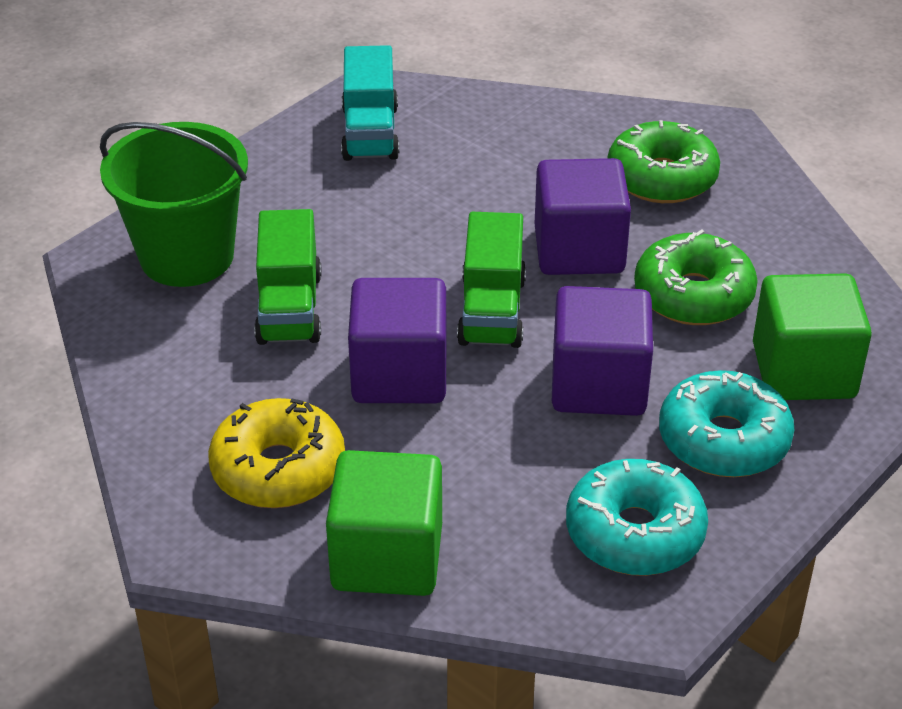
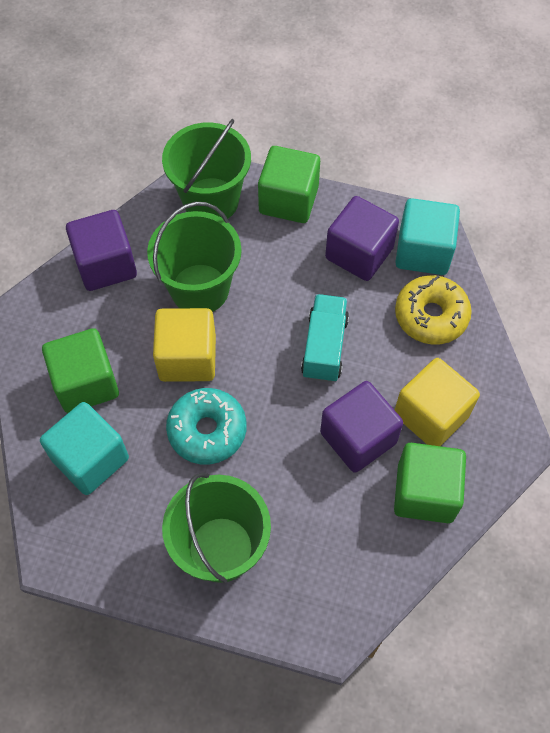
green bucket: [100,122,248,287] = 1 -> [147,202,242,312] [162,119,251,219] [162,472,271,583] = 3
green cube: [326,450,442,596] [753,274,872,400] = 2 -> [42,328,119,413] [258,146,320,223] [394,443,466,523] = 3
green donut: [608,120,720,203] [634,230,758,325] = 2 -> none = 0
green truck: [254,209,322,345] [457,212,526,348] = 2 -> none = 0
turquoise cube: none = 0 -> [40,402,129,495] [395,198,460,275] = 2
turquoise donut: [566,459,708,576] [659,370,794,477] = 2 -> [166,388,247,464] = 1
yellow cube: none = 0 -> [153,308,216,382] [395,358,480,446] = 2

